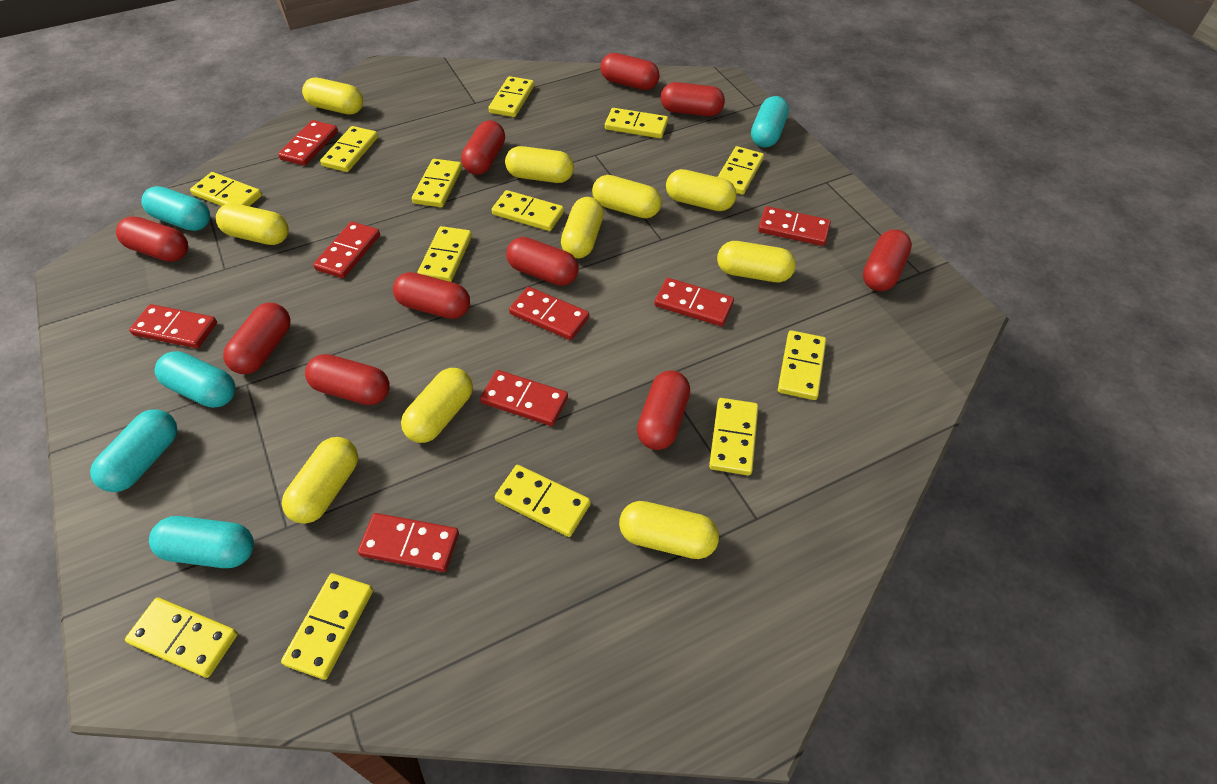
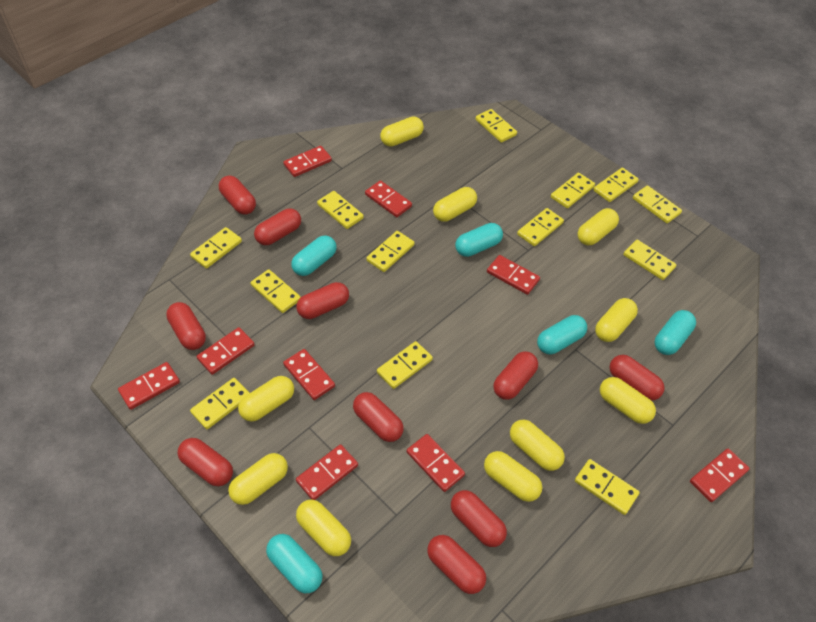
red domino: [129,304,217,348] [278,120,338,166] [313,222,380,278] [358,513,459,572] [480,370,568,426] [509,287,589,340] [654,278,734,326] [758,206,831,246] = 8 -> [118,362,180,410] [196,327,255,375] [283,146,332,177] [283,349,335,400] [296,444,358,500] [365,180,412,217] [407,434,465,492] [487,255,540,295] [690,448,750,502] = 9

